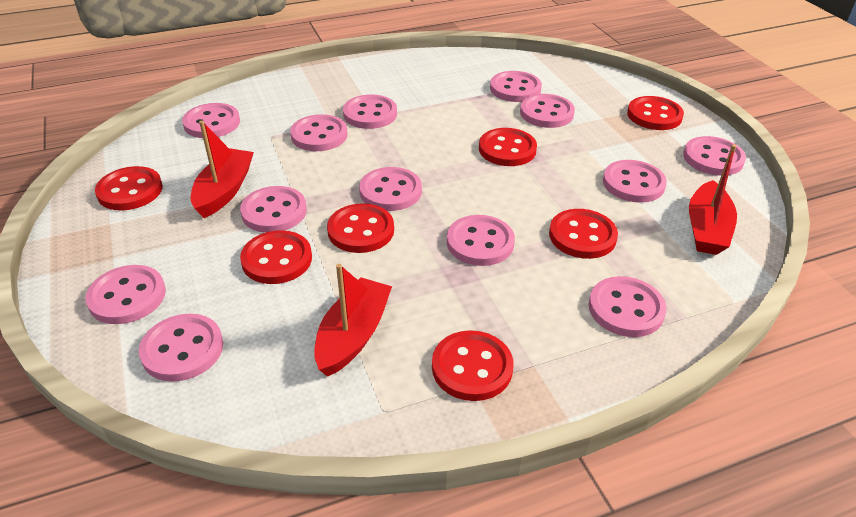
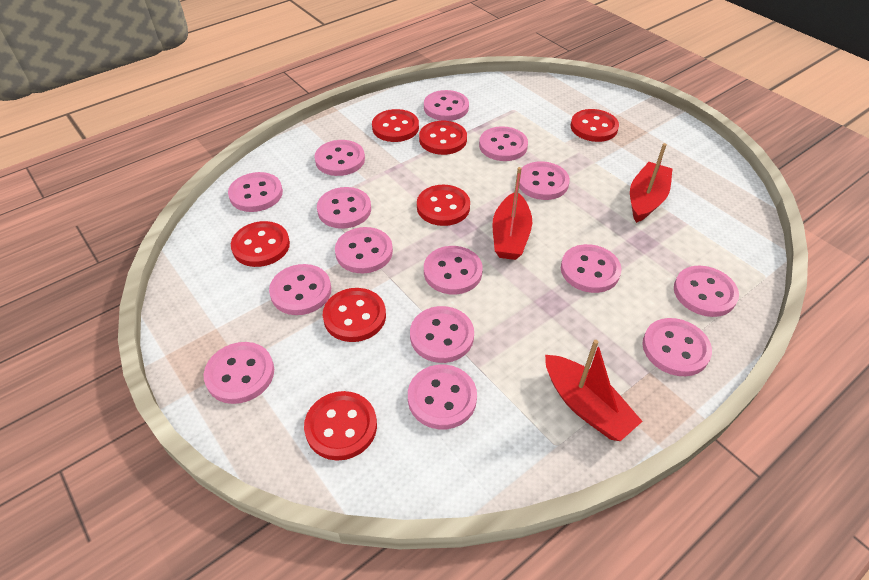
pink button: [85,265,166,324] [139,314,223,382] [182,103,240,138] [240,186,307,233] [290,114,348,151] [343,94,397,129] [359,167,422,211] [447,215,515,266] [490,71,542,102] [520,94,575,128] [589,276,667,337] [603,160,667,203] [683,136,746,176] = 13 -> [203,342,274,404] [228,172,283,212] [269,264,331,315] [314,140,365,176] [317,187,371,229] [335,227,393,273] [408,364,477,430] [410,306,474,363] [424,90,469,121] [424,246,483,294] [479,126,528,161] [519,161,570,200] [561,244,622,293] [642,318,712,376] [674,266,739,317] = 15

